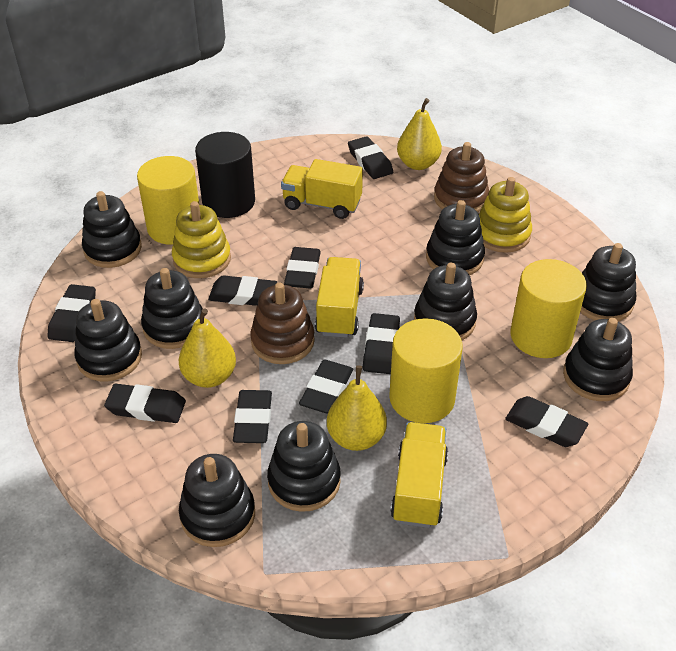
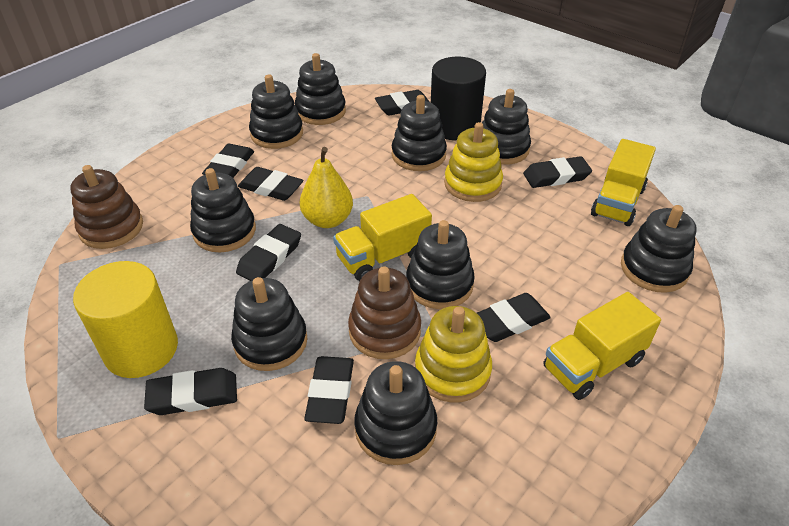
black eraser: [47,284,96,342] [104,384,186,423] [208,275,277,306] [233,390,272,443] [284,247,321,288] [299,360,353,414] [348,136,393,179] [363,313,400,374] [505,396,588,447] = 9 -> [144,368,237,415] [202,144,254,178] [236,224,301,281] [238,167,304,201] [304,356,354,424] [375,90,429,115] [477,293,551,342] [523,156,592,188] = 8
yellow cylinder: [137,156,199,245] [389,318,463,423] [511,259,587,358] = 3 -> [73,261,178,378] = 1
yellow pear: [179,308,236,388] [327,365,387,451] [397,98,442,170] = 3 -> [300,147,353,228] = 1

